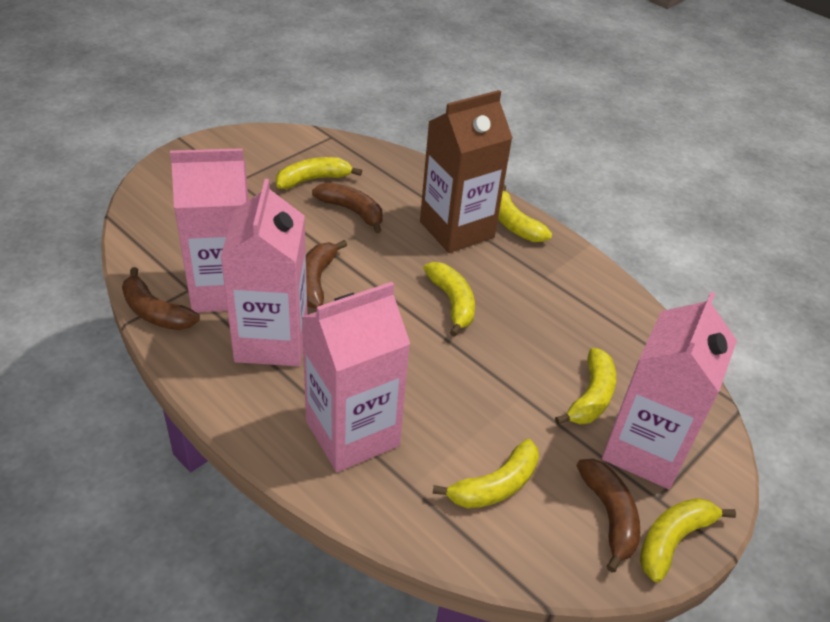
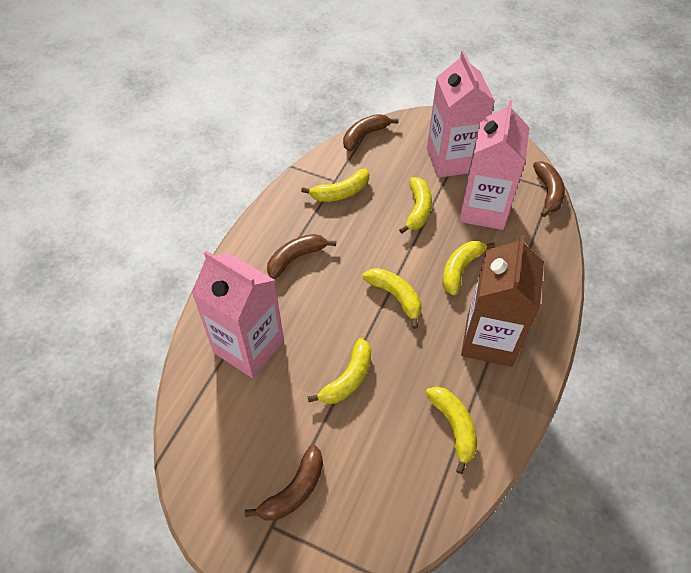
pink carton: [170,148,249,312] [220,179,308,366] [302,282,410,472] [602,292,737,489] = 4 -> [191,251,284,378] [427,51,495,178] [459,100,530,230] = 3

